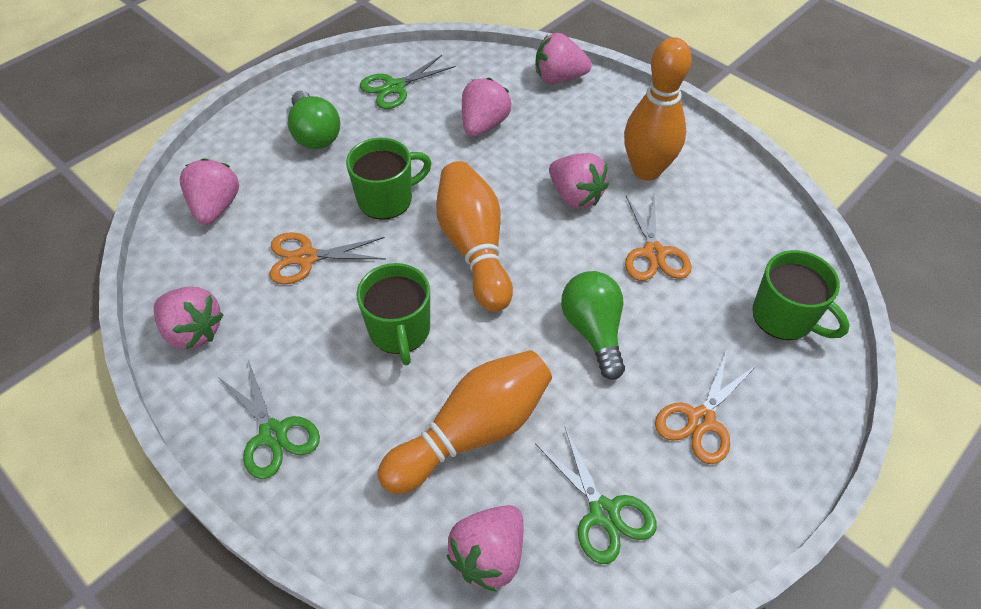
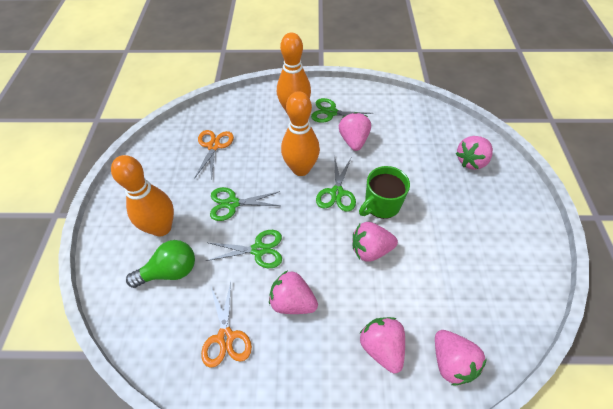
green light bulb: [288,91,340,149] [561,271,625,380] = 2 -> [126,240,195,288] = 1
green mug: [346,138,432,220] [357,263,430,365] [752,250,850,340] = 3 -> [359,166,410,219] = 1
green scissors: [218,360,320,479] [360,55,456,109] [535,427,657,564] = 3 -> [206,230,282,268] [210,187,280,221] [311,98,373,123] [316,155,356,212] = 4
orange scissors: [270,232,386,284] [625,196,691,281] [655,350,758,464] = 3 -> [194,130,234,180] [201,282,252,368] = 2

